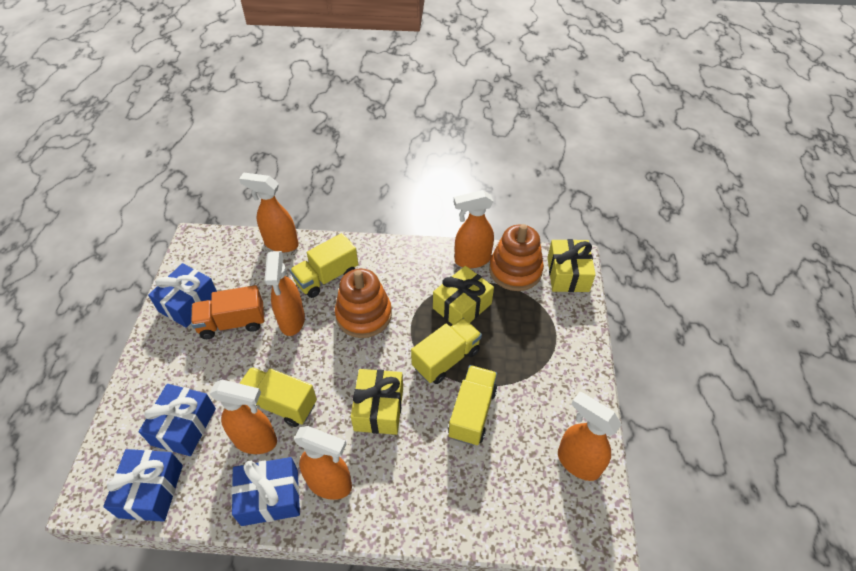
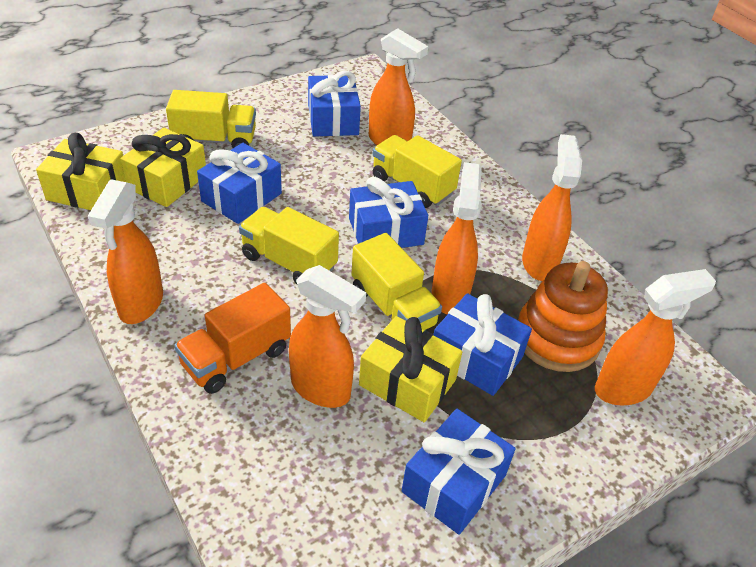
blue gift: [103,449,183,522] [139,384,216,456] [148,263,217,328] [231,457,300,526] = 4 -> [197,143,282,224] [308,71,361,137] [349,177,428,248] [402,409,516,535] [434,293,532,396] = 5
orange stacking toy: [335,268,392,338] [489,224,544,291] = 2 -> [518,261,608,372] = 1

